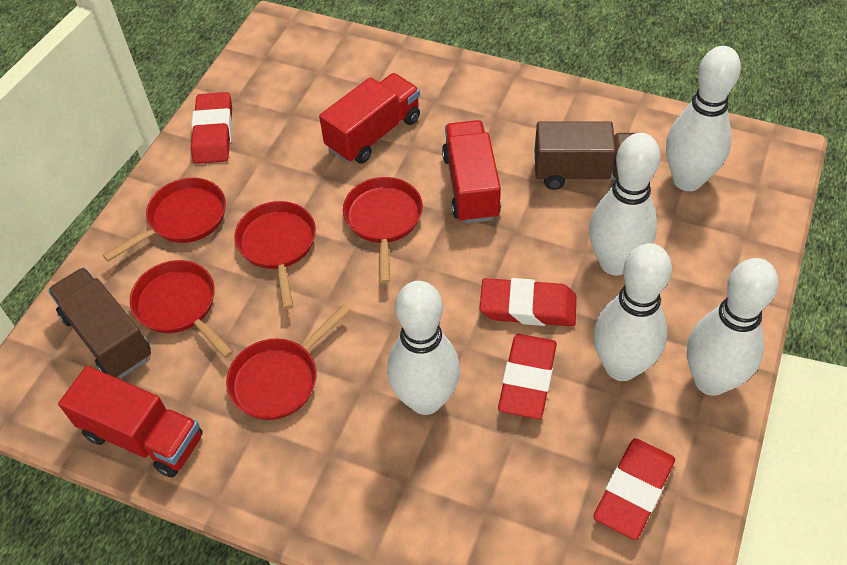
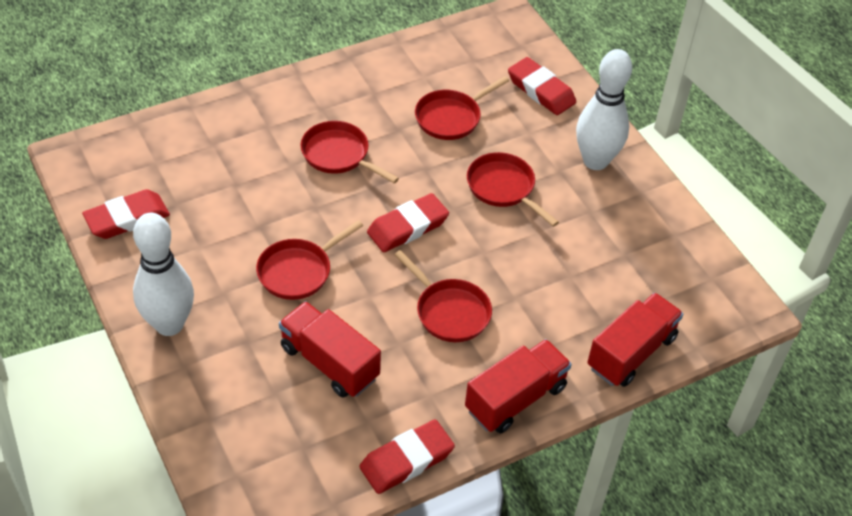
brown truck: [48,267,151,378] [534,121,635,190] = 2 -> none = 0
white bowling pin: [387,281,460,415] [589,133,661,275] [594,243,672,381] [666,46,741,191] [687,258,779,396] = 5 -> [133,213,194,336] [576,49,632,170] = 2

